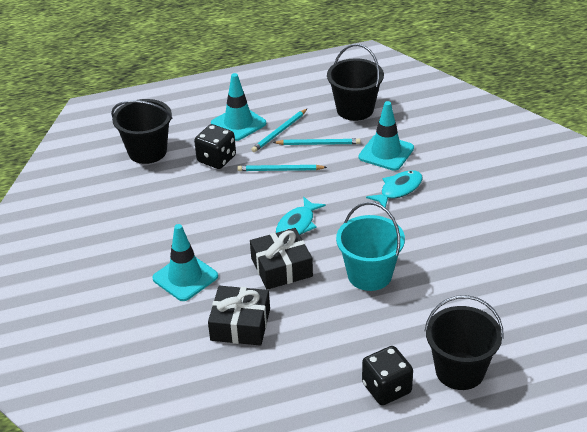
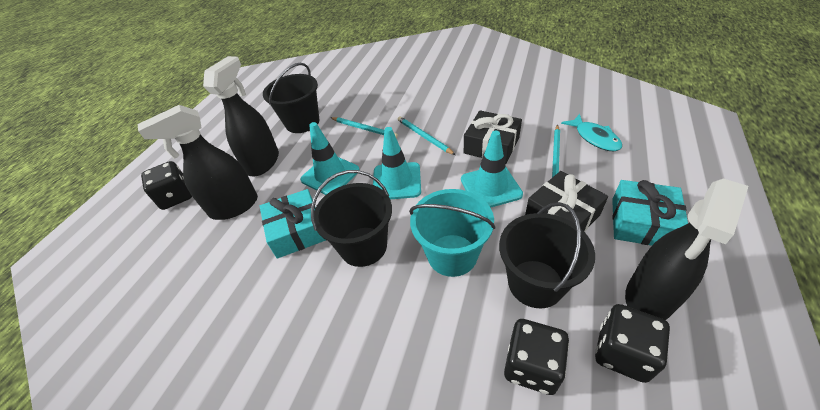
black dice: [194,124,236,169] [362,346,413,405] = 2 -> [141,161,192,210] [504,319,569,395] [595,304,670,383] = 3
black spray bottle: none = 0 -> [137,105,258,220] [203,56,279,176] [625,178,748,320] = 3
turquoise fish: [276,197,326,235] [366,170,423,208] = 2 -> [561,114,622,151] = 1
turquoise gift: none = 0 -> [260,189,326,259] [612,180,688,246] = 2

